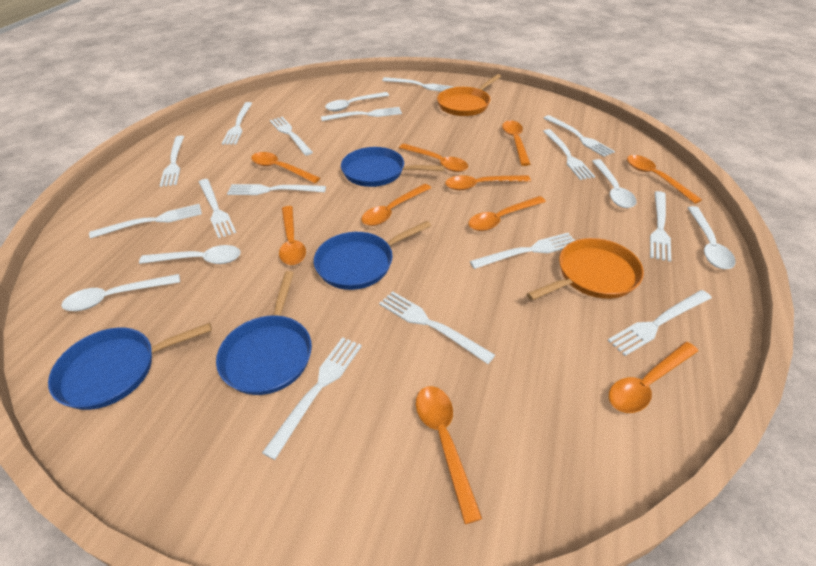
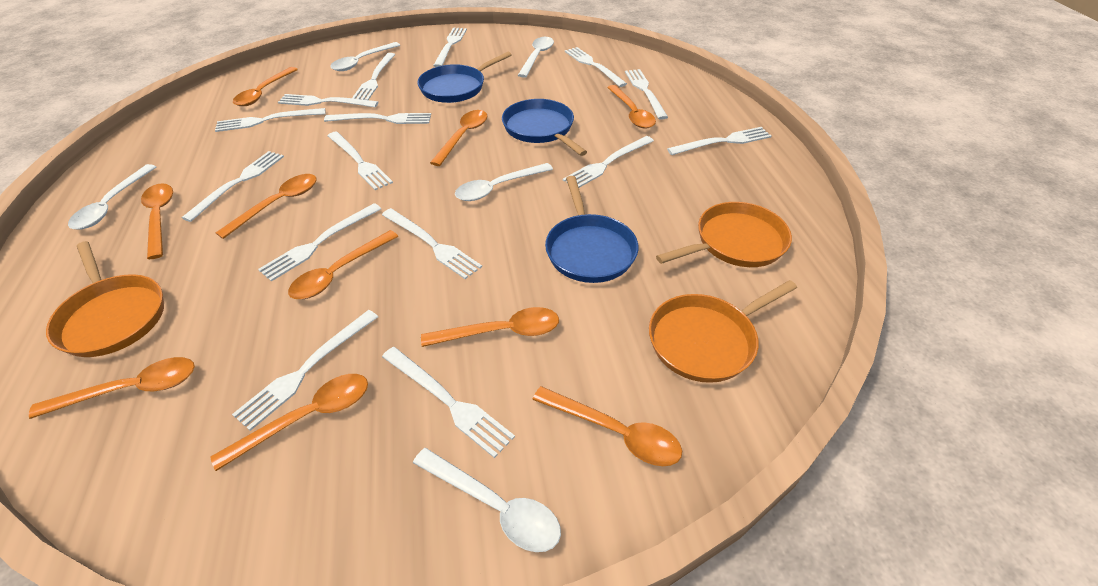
blue pan: [48,323,212,410] [216,271,312,395] [314,221,431,290] [341,147,444,187] = 4 -> [417,52,512,103] [502,99,587,156] [545,176,639,283] = 3
orange pan: [437,74,501,116] [527,238,644,300] = 2 -> [46,241,164,357] [649,280,797,383] [656,202,792,267] = 3

